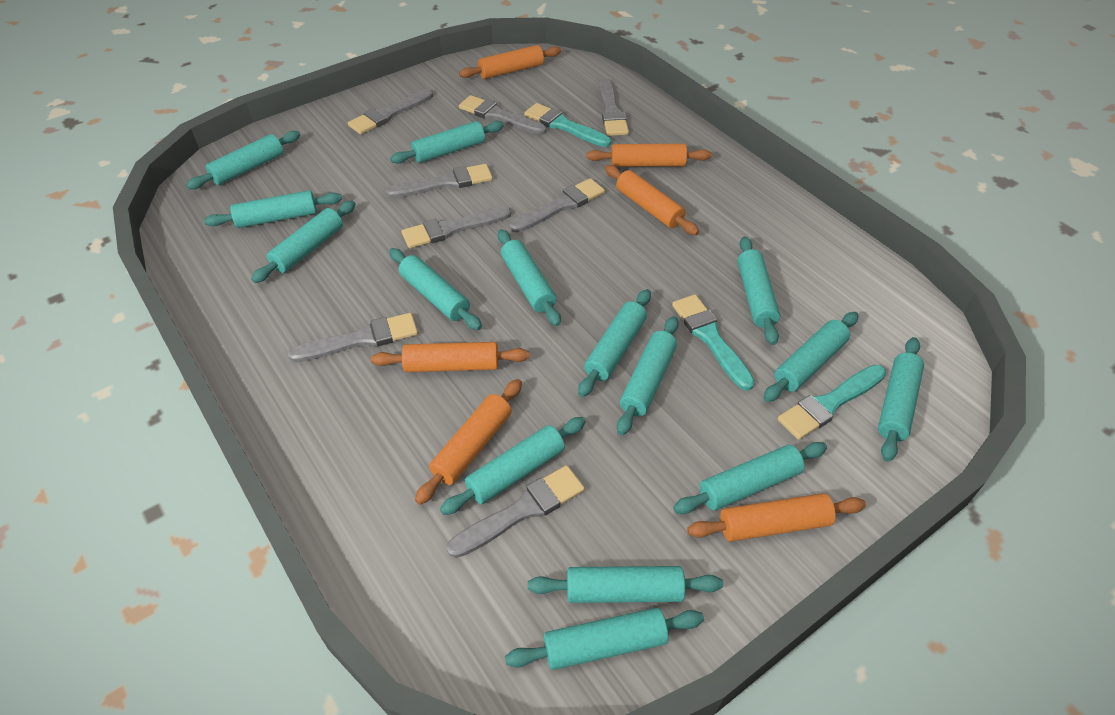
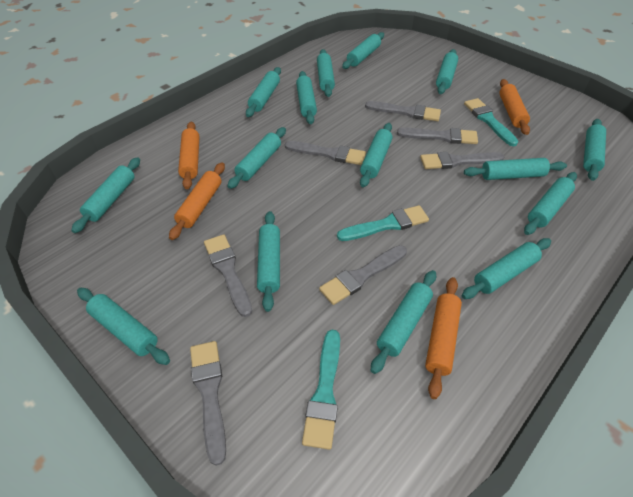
grey brush: [288,313,418,362] [348,89,433,135] [386,164,493,198] [402,206,511,248] [446,465,585,558] [459,95,547,135] [509,178,605,232] [599,78,629,136] = 8 -> [190,341,226,466] [204,234,252,317] [285,141,366,165] [319,245,407,305] [365,101,441,121] [397,128,478,144] [420,152,504,169] = 7
orange rolling pin: [371,342,530,372] [415,379,522,505] [459,45,561,79] [586,144,711,167] [605,165,699,235] [687,493,866,542] = 6 -> [169,162,225,240] [178,122,199,189] [425,277,462,399] [499,79,530,135] = 4

